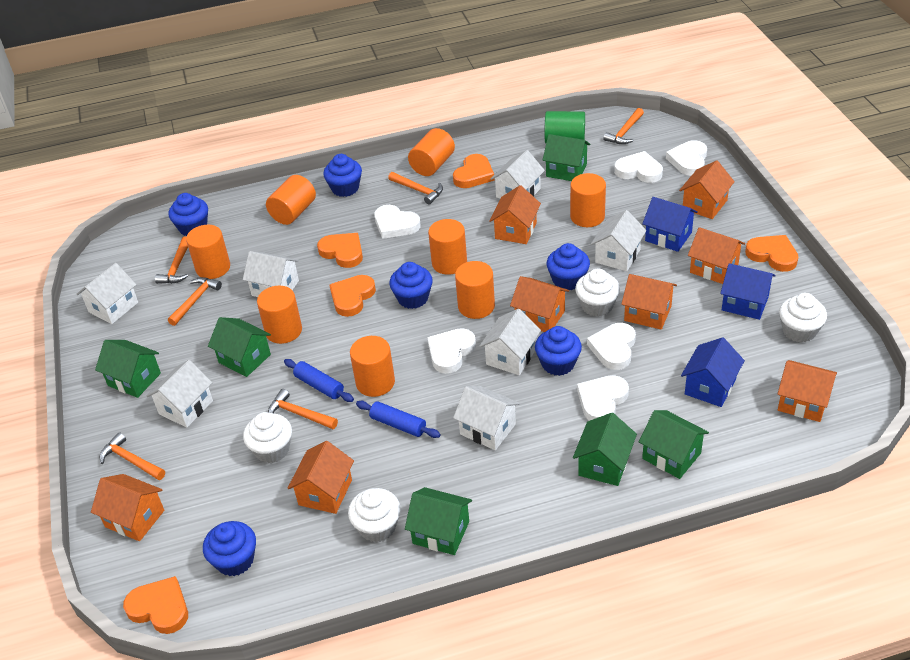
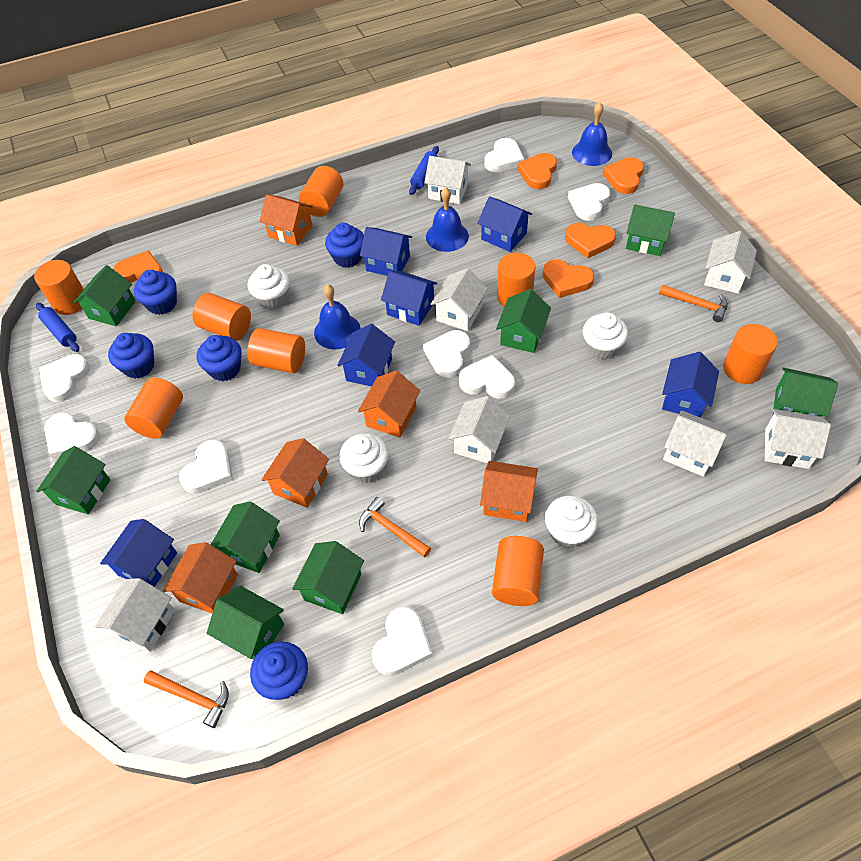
blue bell: none = 0 -> [314,284,361,349] [426,187,469,252] [572,102,612,166] = 3
blue cupcake: [169,193,208,236] [203,521,256,576] [323,154,362,197] [389,262,433,309] [535,326,582,376] [547,243,590,290] = 6 -> [108,333,154,378] [134,270,177,315] [197,335,241,381] [250,641,308,700] [325,223,364,268] = 5
blue house: [642,197,698,252] [681,337,745,407] [720,263,776,320] = 3 -> [100,519,177,587] [337,324,395,387] [360,227,412,276] [381,271,437,326] [478,197,532,252] [662,352,719,418] = 6
green cylinder: [544,111,585,143] = 1 -> none = 0
green house: [95,340,161,398] [208,317,271,377] [405,487,472,555] [543,134,590,181] [573,413,637,486] [639,410,709,479] = 6 -> [36,446,111,515] [73,265,136,327] [207,586,284,660] [211,501,280,573] [292,541,364,614] [496,289,551,353] [626,204,675,256] [773,368,838,417] = 8
orange hammer: [100,432,165,480] [155,237,188,284] [168,277,222,326] [268,389,338,429] [388,172,443,204] [603,108,644,144] = 6 -> [144,670,229,728] [359,497,431,558] [659,285,728,322] = 3
orange house: [91,474,164,541] [288,441,354,514] [489,185,541,244] [510,276,569,332] [621,274,677,330] [679,160,735,219] [688,227,745,284] [778,360,837,422] = 8 -> [163,542,238,613] [260,194,313,246] [262,438,329,508] [358,371,420,438] [480,461,538,522] = 5
white heart: [374,205,420,239] [427,328,476,374] [577,375,629,421] [587,323,636,370] [614,151,663,183] [666,140,707,176] = 6 -> [39,354,90,402] [44,412,100,459] [179,439,233,494] [371,607,433,676] [423,330,470,378] [459,355,515,399] [484,138,524,172] [568,183,610,221] = 8

